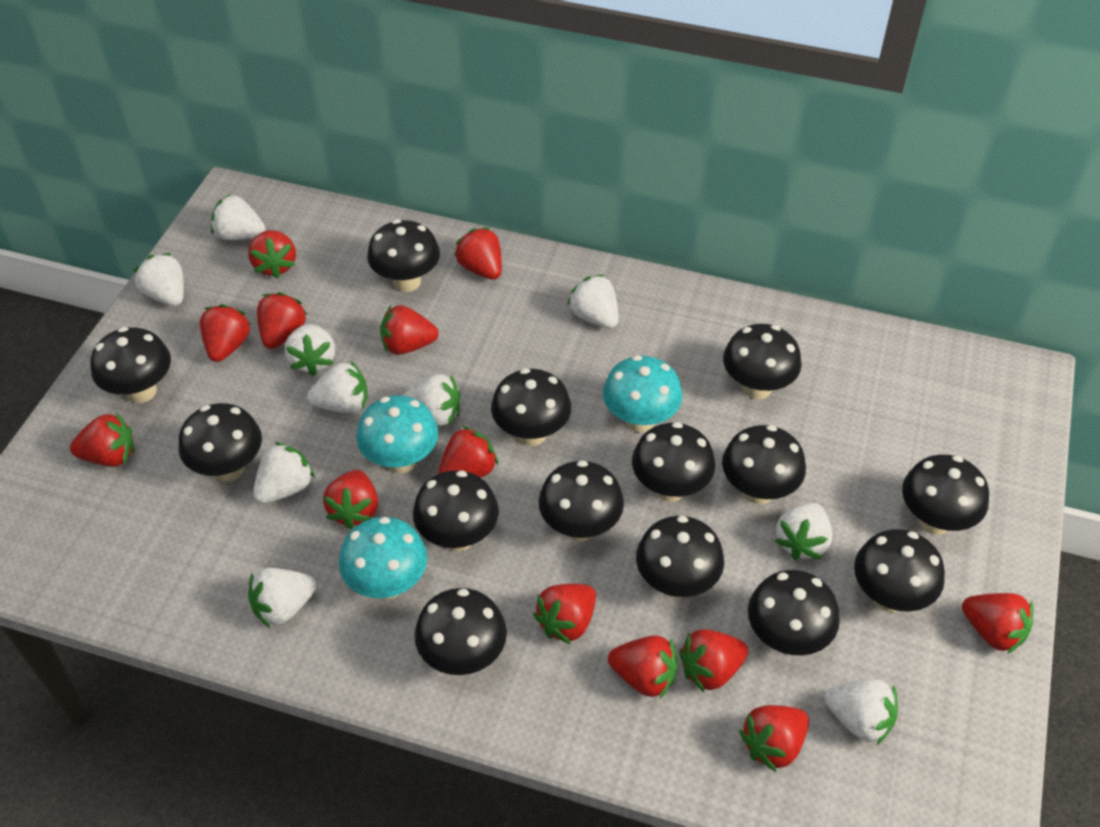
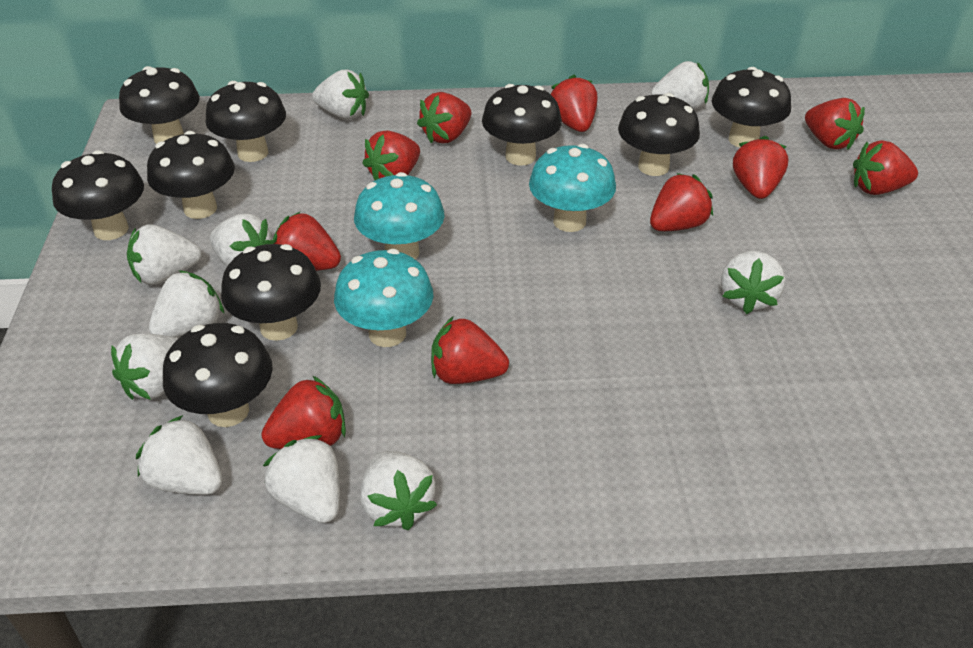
black mushroom: [91,327,171,403] [179,403,262,482] [367,219,440,292] [413,470,499,551] [414,588,507,675] [491,368,571,446] [539,460,624,541] [632,422,715,502] [636,516,724,598] [722,425,806,504] [723,324,802,399] [748,570,840,655] [854,529,945,612] [902,455,989,535] = 14 -> [52,150,144,240] [119,66,200,144] [147,131,235,219] [163,323,273,427] [205,81,286,162] [221,244,321,341] [482,84,562,166] [618,93,700,176] [712,67,791,148] = 9
red strawberry: [70,412,135,467] [200,304,251,362] [248,230,296,278] [257,292,307,349] [323,470,378,530] [380,305,439,355] [438,426,498,478] [454,227,502,280] [533,584,596,644] [608,635,678,699] [679,629,748,692] [739,705,809,772] [962,593,1034,654] = 13 -> [261,375,346,449] [272,212,341,271] [362,130,420,180] [417,92,472,144] [431,316,509,384] [551,75,597,132] [650,173,713,231] [733,136,788,199] [805,98,865,150] [853,140,918,195] = 10

